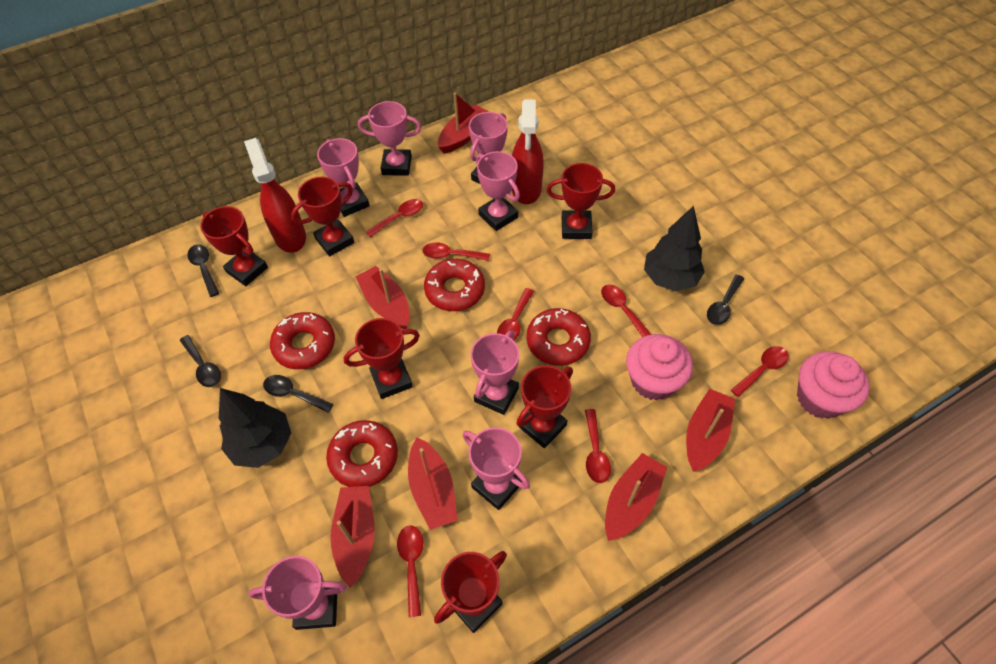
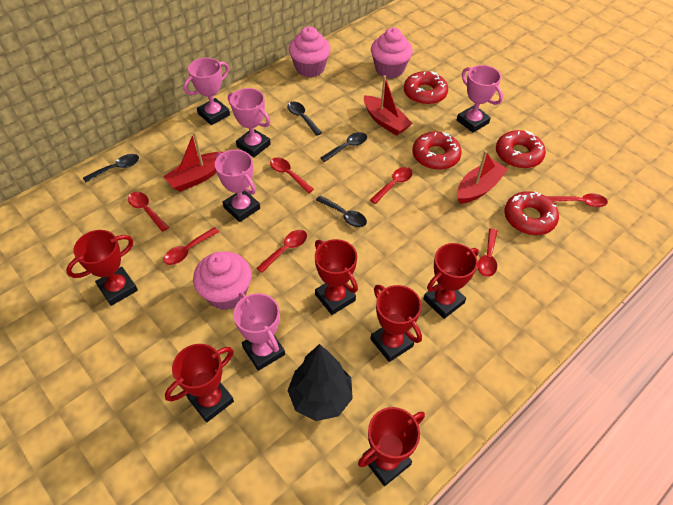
black tree: [219,388,291,468] [644,206,705,292] = 2 -> [287,344,353,421] = 1
pink cupcake: [626,334,693,400] [797,351,870,419] = 2 -> [193,252,251,310] [289,27,331,77] [371,28,413,78] = 3
pink trophy: [248,556,347,630] [317,138,370,217] [358,101,421,176] [463,427,530,510] [469,112,508,184] [471,330,519,415] [476,151,520,231] = 7 -> [183,58,230,125] [215,150,260,222] [228,88,271,157] [233,293,285,371] [457,65,503,133] = 5
red boat: [331,486,375,588] [355,266,410,329] [408,437,458,530] [438,93,489,154] [605,453,667,541] [686,389,735,472] = 6 -> [163,132,223,192] [364,76,413,136] [457,150,508,204] = 3
red spray bottle: [244,138,306,253] [512,100,544,204] = 2 -> none = 0

